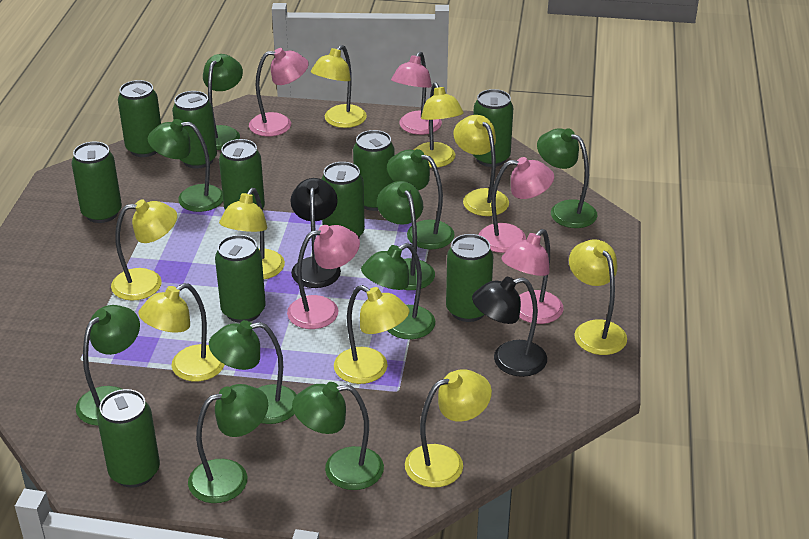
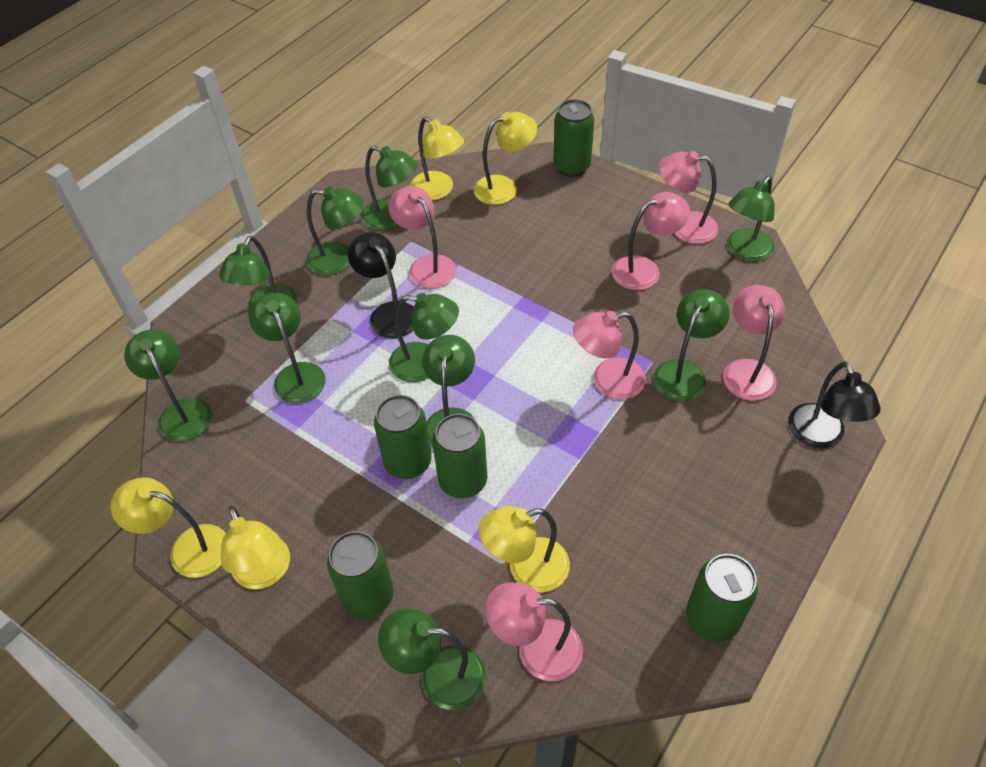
green can: [72,141,122,223] [97,389,160,488] [118,80,161,157] [172,91,217,169] [215,235,266,323] [219,139,265,210] [322,162,365,237] [353,130,395,211] [446,234,493,322] [473,89,513,167] = 10 -> [327,531,394,618] [374,395,431,479] [432,414,487,498] [553,99,594,177] [686,554,758,642] = 5
pink lamp: [249,48,309,137] [287,225,360,329] [391,51,442,135] [479,157,554,253] [501,229,564,324] = 5 -> [389,186,456,289] [485,582,583,681] [573,311,646,400] [612,192,690,290] [659,151,718,244] [723,285,785,401] = 6
yellow lamp: [111,199,177,301] [139,283,225,381] [219,188,285,279] [311,45,367,128] [334,285,410,384] [405,369,492,488] [414,82,464,167] [453,115,509,216] [569,239,627,355] = 9 -> [111,477,226,578] [221,506,290,589] [410,117,464,201] [474,112,537,205] [479,506,570,592] = 5

